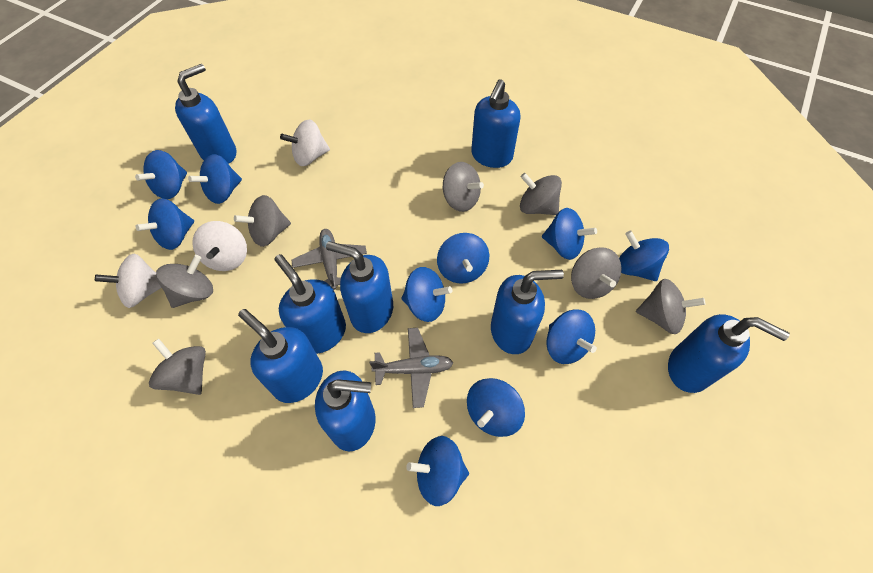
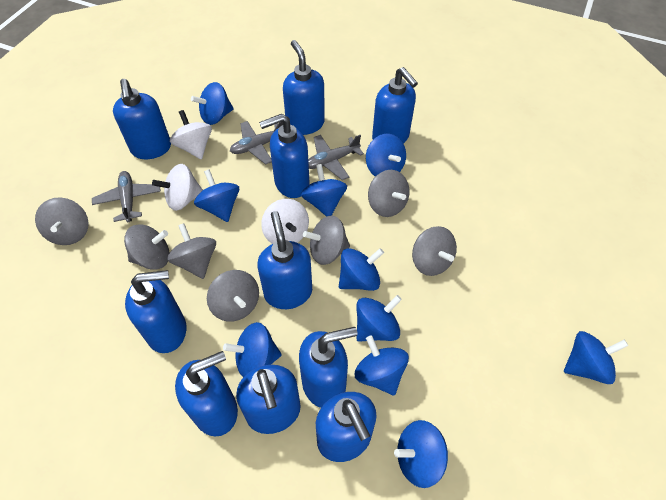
blue soap dispenser: [175,64,236,164] [238,309,323,403] [274,254,346,354] [315,370,376,451] [326,241,393,333] [471,79,520,168] [491,270,564,354] [668,314,790,393] = 8 -> [113,79,171,159] [125,270,186,353] [175,351,238,436] [236,365,301,434] [257,211,312,309] [259,114,310,198] [283,40,325,135] [299,327,358,408] [316,392,377,462] [372,67,418,144] = 10
grey plane: [292,229,367,290] [370,328,453,408] = 2 -> [92,171,161,222] [230,121,283,165] [308,135,364,180] = 3

